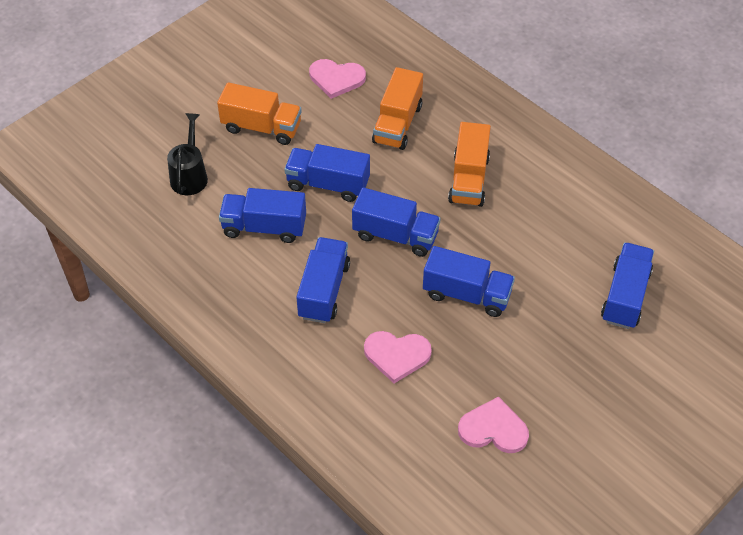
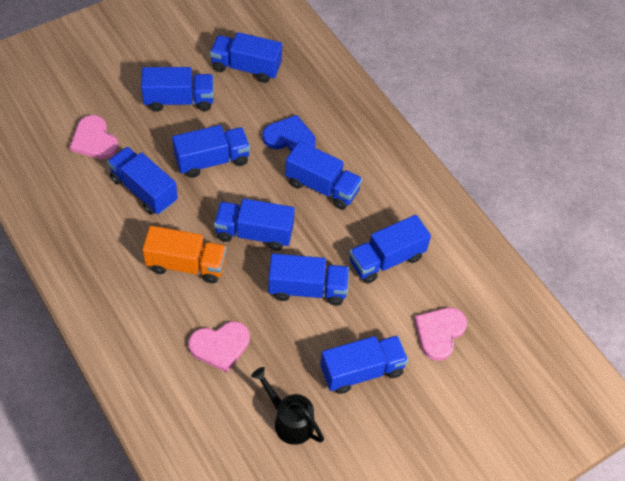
blue heart: none = 0 -> [262,115,316,151] = 1
blue truck: [219,188,306,243] [284,144,370,202] [296,237,350,323] [352,187,441,257] [423,246,515,317] [601,242,654,329] = 6 -> [107,147,178,215] [141,67,214,112] [172,125,250,178] [210,32,282,83] [214,199,295,251] [268,253,349,306] [285,141,362,210] [320,335,408,394] [349,215,431,284] = 9
orange truck: [217,82,302,145] [372,67,423,150] [448,122,491,207] = 3 -> [142,226,227,283] = 1

